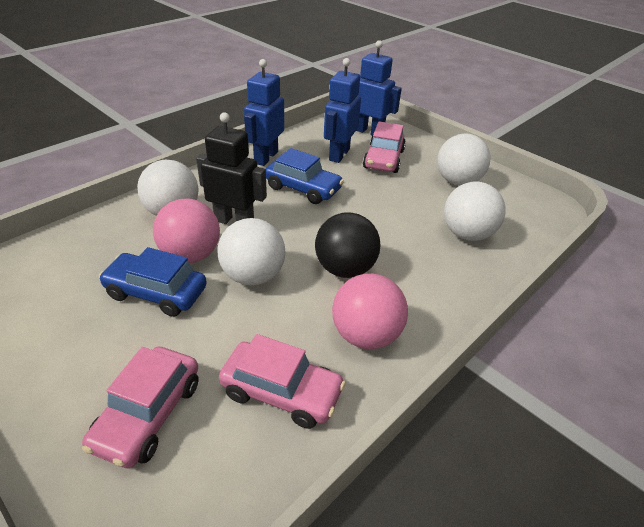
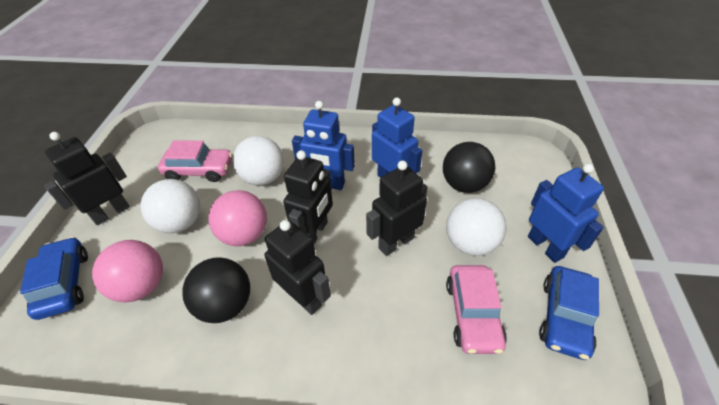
black ball: [315,213,380,278] = 1 -> [182,257,250,323] [443,142,495,193] = 2
black robot: [196,112,267,224] = 1 -> [44,132,130,225] [264,220,331,315] [283,150,333,244] [366,160,427,256] = 4
pink car: [82,347,199,468] [219,334,346,429] [363,121,406,173] = 3 -> [158,140,232,182] [446,265,507,354] = 2
white ball: [137,160,199,216] [217,218,286,285] [437,133,490,186] [444,182,506,241] = 4 -> [141,179,200,233] [233,136,284,186] [446,198,507,256] = 3

